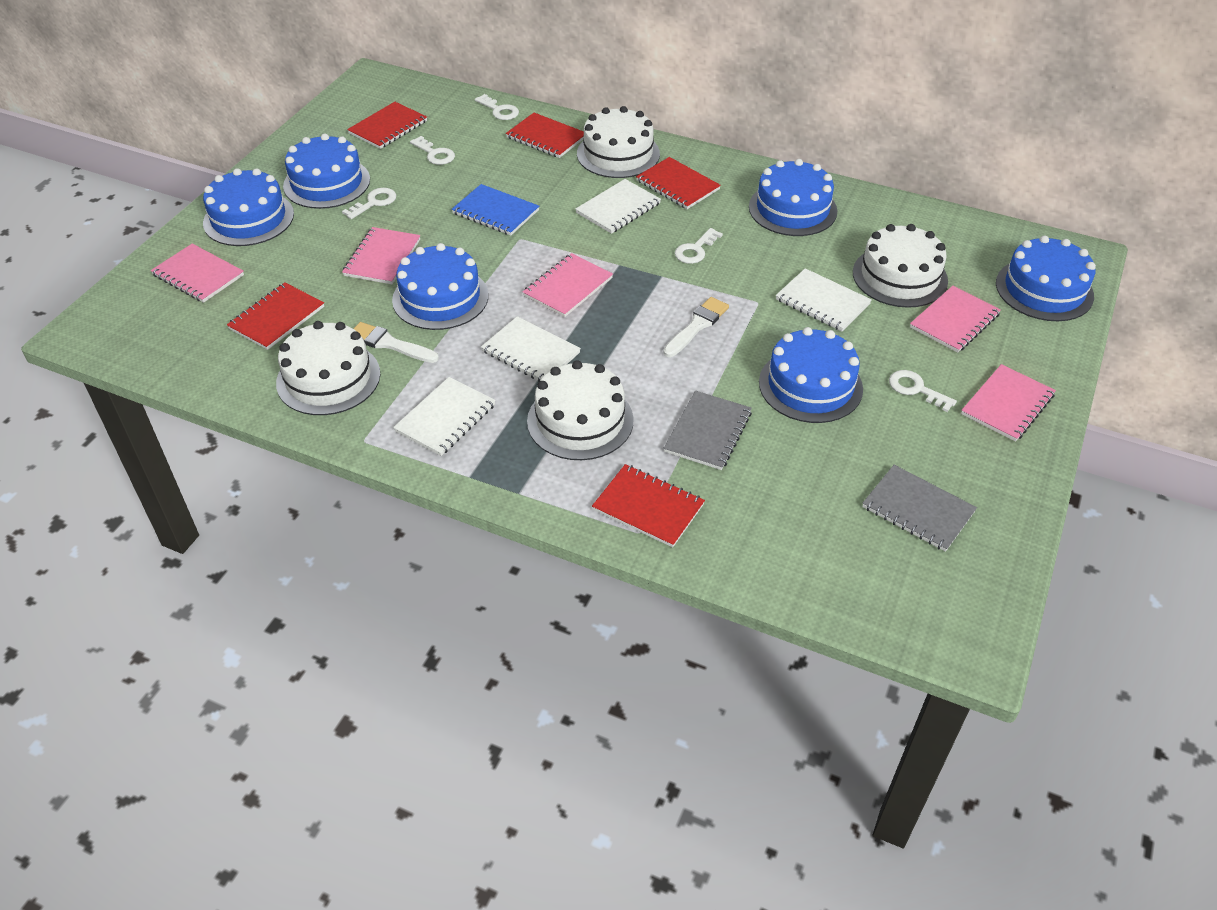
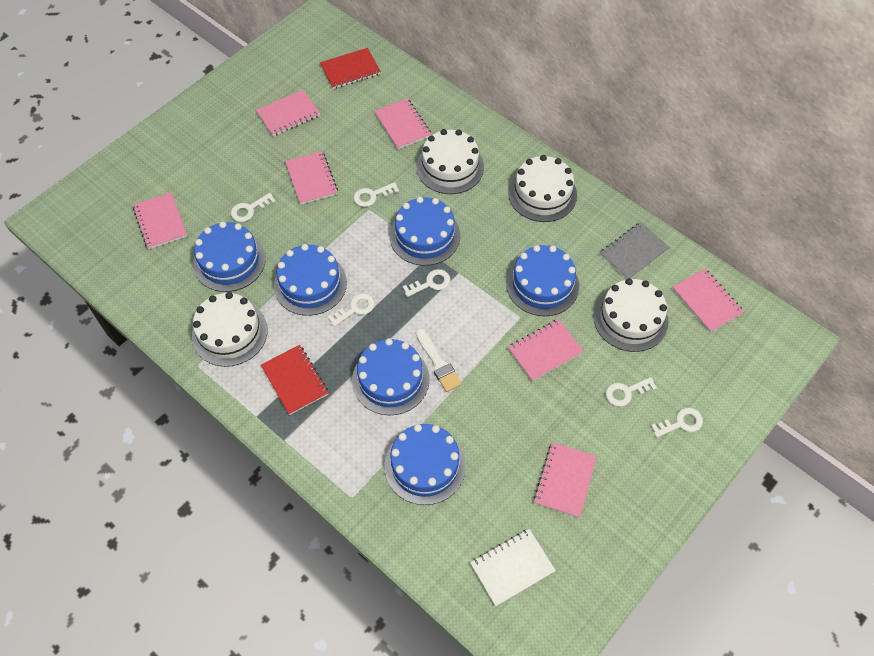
blue notebook: [452,184,539,235] = 1 -> none = 0
grey notebook: [664,391,752,470] [862,465,977,552] = 2 -> [600,222,670,279] = 1
pink notebook: [151,243,244,303] [342,227,420,284] [523,253,613,317] [910,286,1001,353] [961,364,1056,442] = 5 -> [133,192,187,249] [256,90,320,136] [285,151,338,205] [374,98,431,149] [508,319,584,381] [534,442,597,518] [672,269,744,333] = 7
red notebook: [227,283,324,350] [347,102,427,149] [506,113,584,158] [592,464,705,547] [636,157,721,209] = 5 -> [261,345,329,415] [320,48,381,89] = 2
white brush: [354,322,439,363] [663,297,729,357] = 2 -> [416,329,462,392] = 1
white key: [342,188,396,219] [410,136,455,165] [475,94,519,120] [675,228,723,264] [889,370,957,412] = 5 -> [231,193,276,222] [328,293,375,327] [354,182,399,207] [402,269,450,297] [606,377,657,406] [651,408,703,438] = 6
white notebook: [393,377,496,456] [481,316,581,382] [576,179,661,234] [776,268,872,331] = 4 -> [470,529,556,606] = 1

